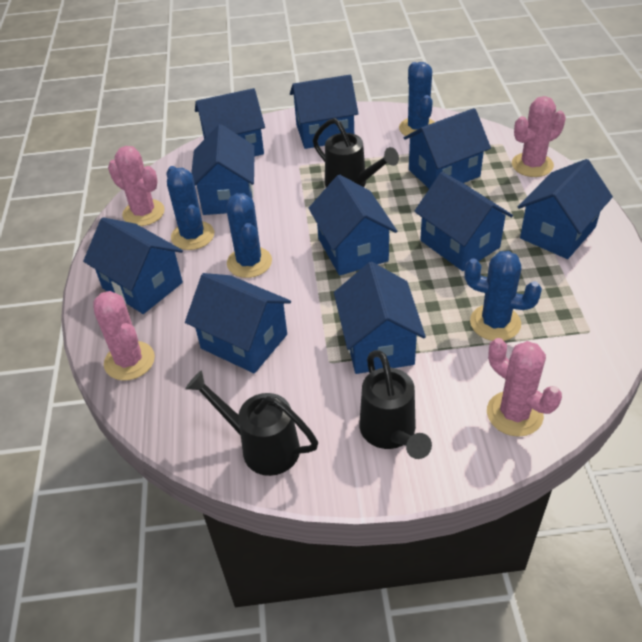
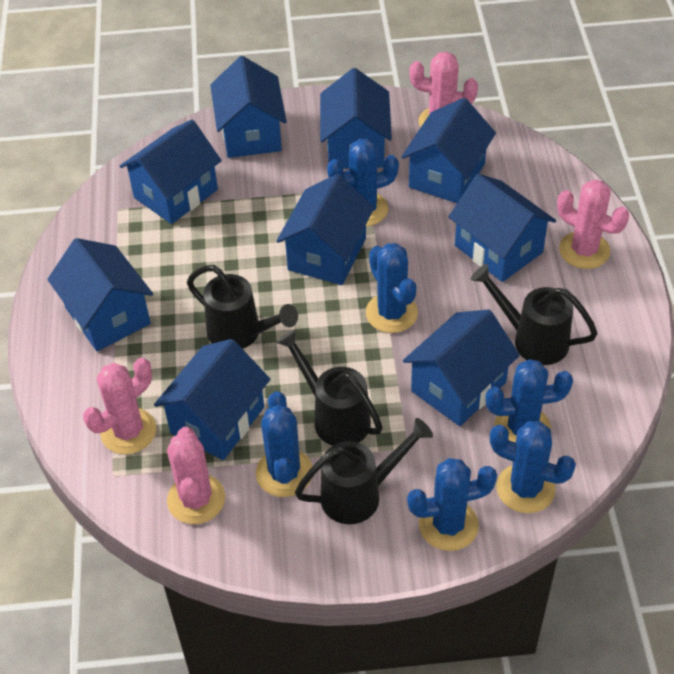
black watering can: [185,370,318,476] [313,118,399,187] [359,350,432,459] = 3 -> [187,265,298,349] [276,329,383,446] [295,418,433,524] [471,264,598,365] = 4
blue cactus: [167,166,214,250] [226,193,272,278] [399,62,435,136] [464,251,542,341] = 4 -> [256,391,312,497] [327,139,399,226] [365,243,418,333] [407,458,497,551] [485,359,573,443] [490,421,576,513] = 6
blue house: [83,217,183,314] [185,273,291,373] [191,124,255,215] [195,88,265,157] [290,75,358,149] [309,175,397,276] [334,262,426,374] [404,108,491,188] [414,172,513,271] [518,159,613,259] = 10 -> [47,238,153,351] [120,120,222,224] [154,339,270,460] [210,56,287,158] [276,174,374,285] [320,68,392,169] [401,98,496,203] [403,309,520,426] [449,174,556,282] = 9

